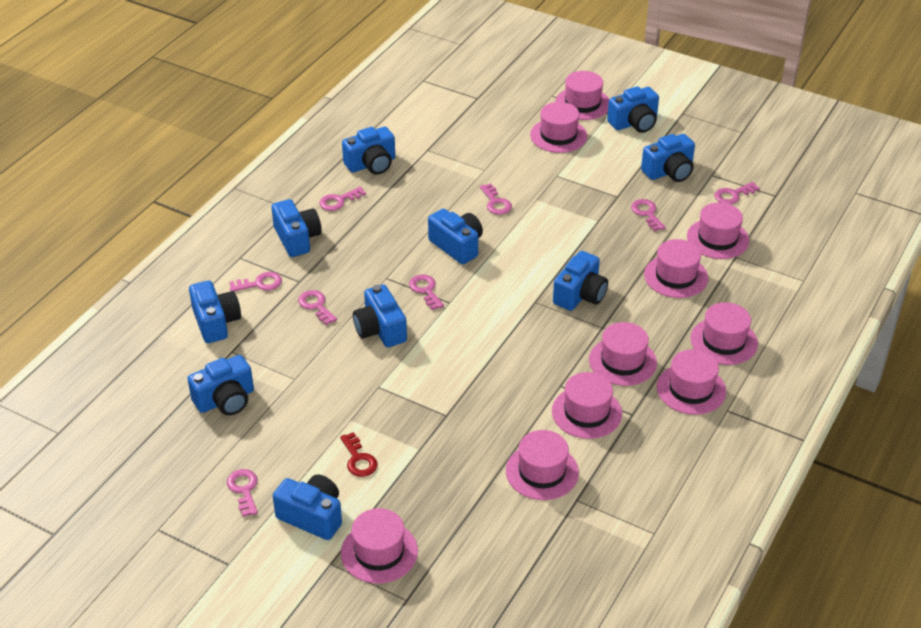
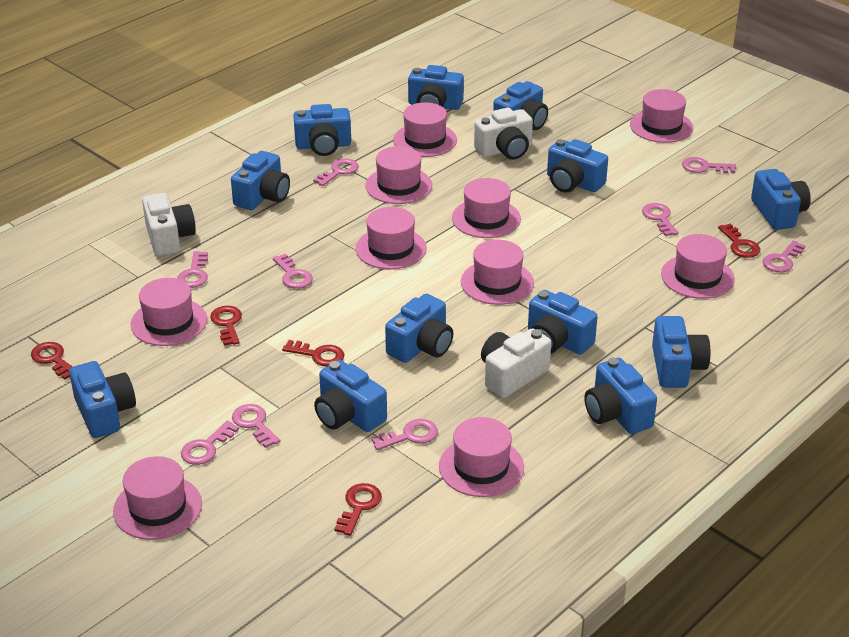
blue camera: [187,355,254,415] [189,281,241,343] [271,199,322,257] [273,474,342,540] [342,127,395,175] [353,284,407,347] [428,209,483,264] [553,251,608,311] [607,86,659,133] [641,134,695,182] = 10 -> [69,361,136,438] [231,151,290,210] [293,104,351,156] [314,360,387,432] [385,294,453,363] [408,65,464,110] [493,81,548,130] [528,290,598,355] [547,139,608,192] [584,358,657,434] [652,316,710,388] [751,169,811,230] = 12
pink key: [227,469,258,517] [230,272,282,291] [298,290,337,325] [319,187,366,211] [409,275,444,310] [480,183,512,215] [631,199,666,231] [714,182,760,204] = 8 -> [177,251,208,288] [181,421,239,465] [232,404,280,448] [273,253,313,289] [313,159,359,186] [371,419,438,450] [642,203,679,236] [682,157,736,173] [763,241,805,272] = 9
red key: [340,432,378,477] = 1 -> [31,342,73,379] [210,306,242,346] [282,340,345,367] [334,483,382,536] [718,223,760,258] = 5
white camera: none = 0 -> [142,193,196,256] [474,108,533,160] [481,328,551,398] = 3

